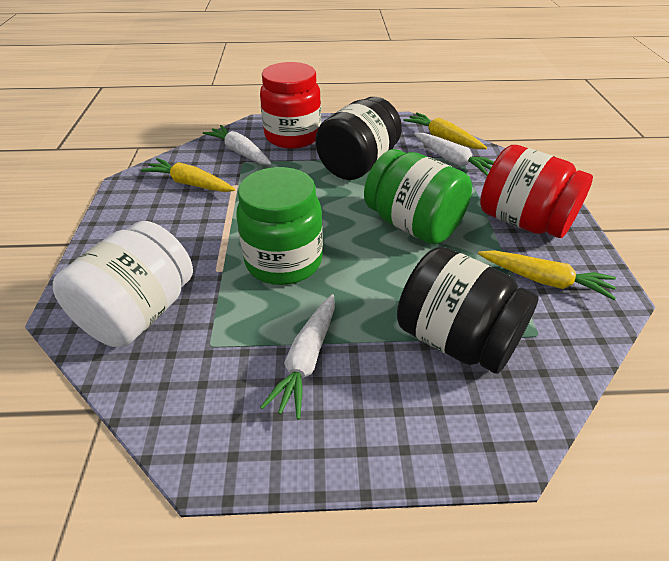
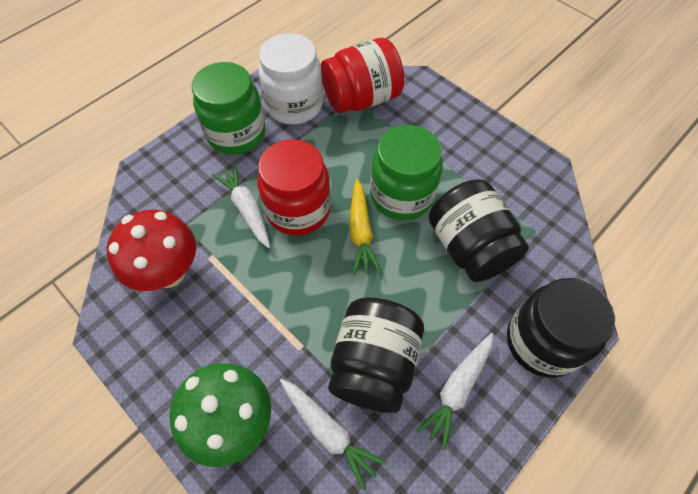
black jar: [315,97,402,180] [397,247,539,374] = 2 -> [328,297,424,413] [429,179,529,282] [507,278,615,378] = 3
green mushroom: none = 0 -> [170,363,271,467] = 1
red mushroom: none = 0 -> [106,210,196,291] = 1
yellow carrot: [141,158,235,192] [403,112,487,149] [478,250,616,300] = 3 -> [349,179,381,275] = 1

